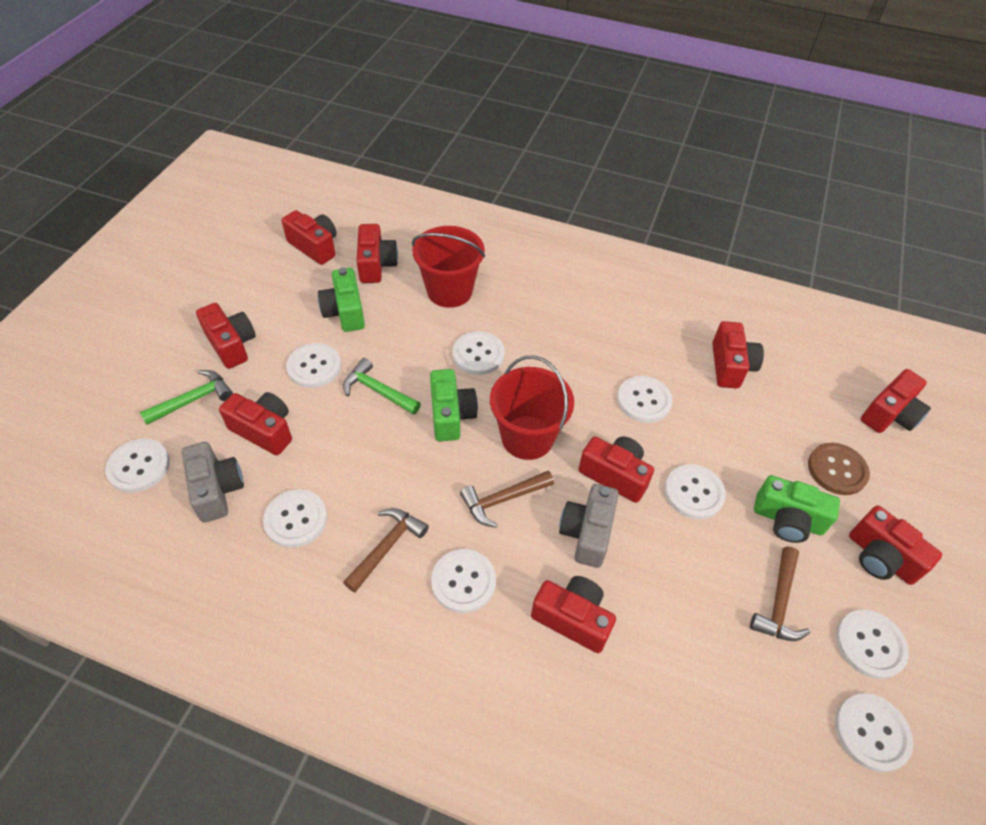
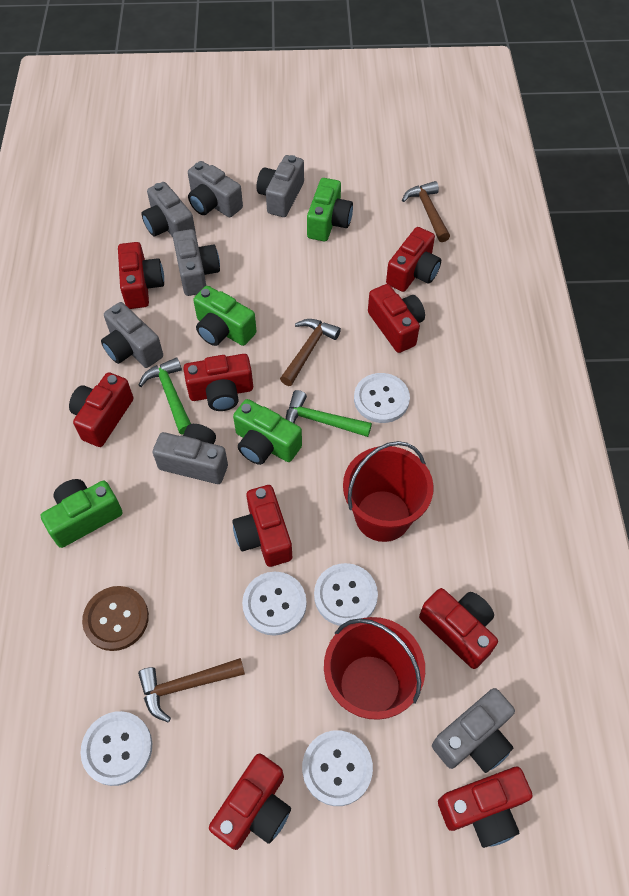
green camera: [318,268,365,332] [430,369,478,442] [754,475,840,543] = 3 -> [41,479,123,548] [193,286,257,346] [233,399,302,465] [307,178,353,241] = 4
grey camera: [182,442,244,523] [559,484,619,568] = 2 -> [101,302,163,368] [142,182,196,237] [153,424,228,484] [173,229,220,296] [188,161,243,217] [257,155,304,217] [432,688,515,773] = 7
white button: [105,439,170,493] [263,489,327,548] [286,343,341,388] [431,549,496,613] [452,331,505,375] [617,376,672,423] [665,464,726,519] [835,693,913,772] [836,610,909,679] = 9 -> [80,711,152,786] [242,572,307,636] [302,730,373,806] [314,563,378,626] [354,373,410,423] = 5

